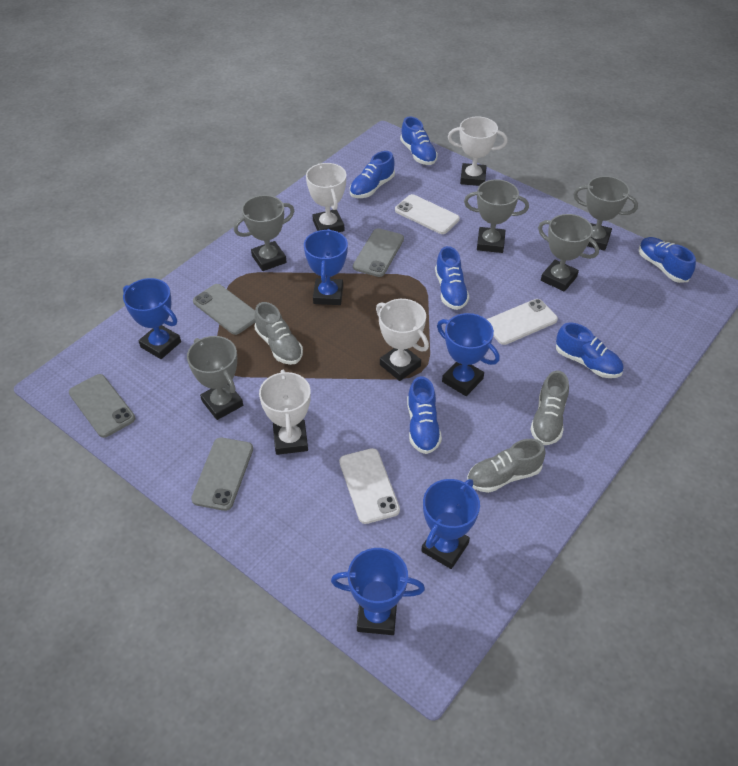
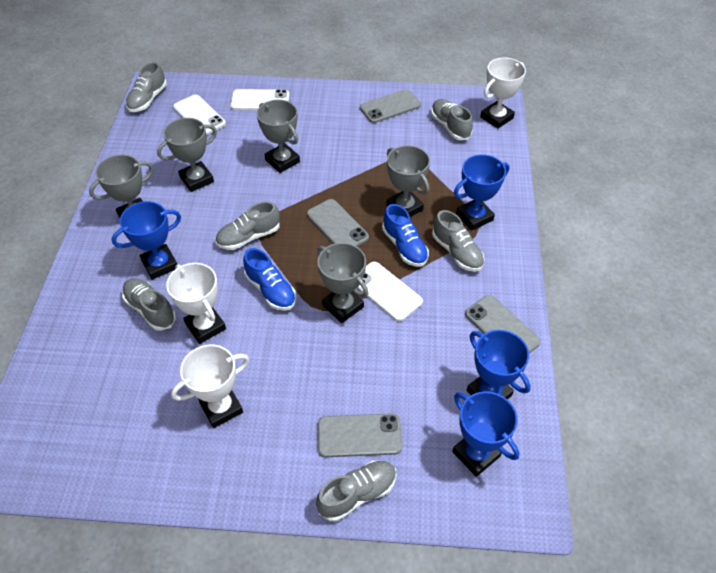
blue shoe: [350,151,395,198] [400,117,438,165] [407,376,442,454] [435,246,469,310] [556,323,623,378] [639,237,696,283] = 6 -> [243,248,296,311] [382,204,429,267] = 2
blue trophy: [123,278,181,359] [304,229,348,305] [331,548,425,635] [421,479,480,569] [437,313,500,396] = 5 -> [112,201,181,280] [452,391,520,477] [454,154,510,230] [467,330,531,399] = 4
grey shoe: [254,302,303,365] [467,439,546,493] [530,371,569,445] = 3 -> [122,278,176,331] [126,62,167,112] [215,201,280,250] [316,461,397,522] [431,99,473,140] [432,210,484,272] = 6
white trophy: [259,370,311,455] [306,163,346,232] [376,299,429,381] [448,117,508,186] = 4 -> [166,263,226,344] [171,345,249,428] [480,57,526,129] = 3

